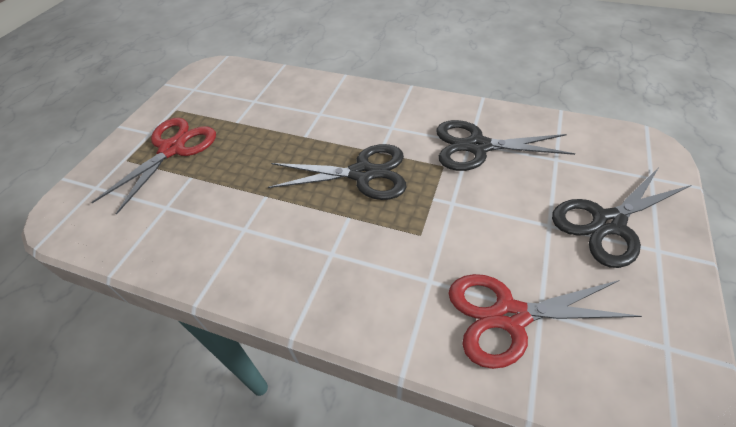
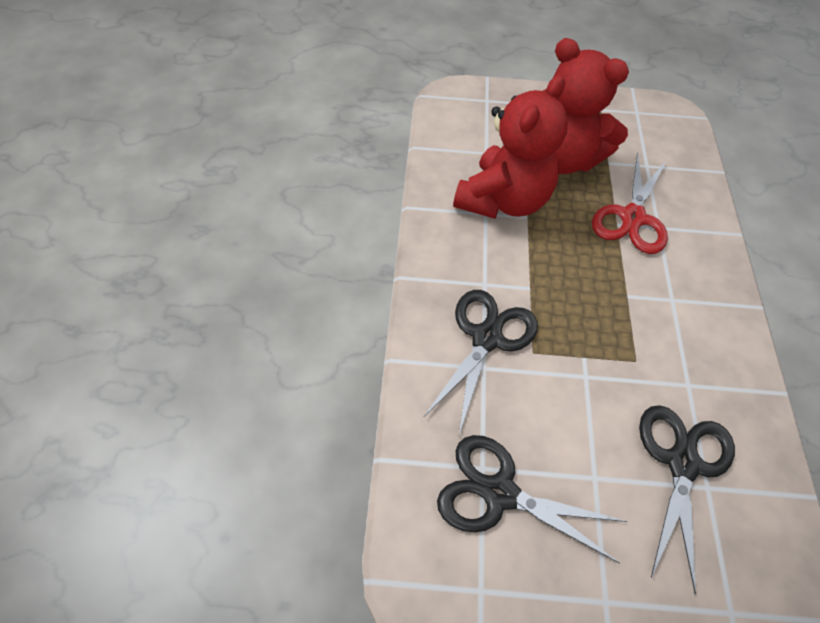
red scissors: [91,118,216,215] [448,274,642,369] = 2 -> [592,152,668,254] = 1
red teddy bear: none = 0 -> [453,74,568,219] [543,38,629,174] = 2

